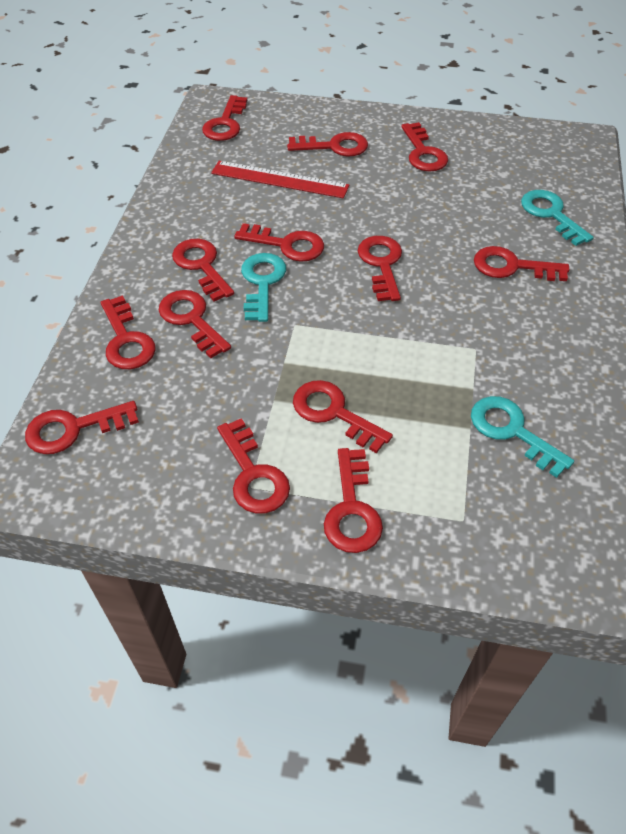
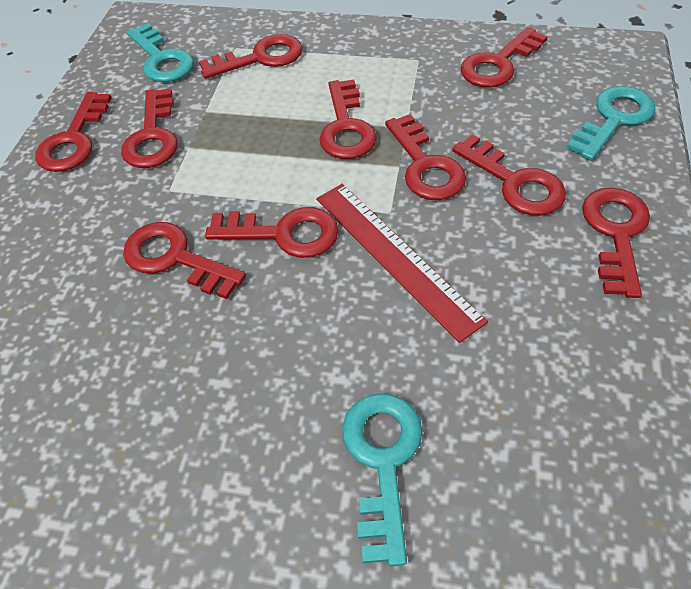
red key: [25,401,139,454] [101,295,156,369] [159,290,231,358] [172,239,234,301] [202,95,247,141] [217,418,290,513] [234,223,324,262] [287,132,368,156] [293,380,393,453] [324,448,383,553] [358,236,402,301] [401,122,448,172] [474,246,569,281] = 13 -> [35,92,112,172] [121,89,177,168] [123,222,246,299] [199,34,303,79] [205,207,339,258] [319,80,377,159] [385,114,466,200] [452,134,566,215] [460,27,548,88] [582,187,650,298] = 10

